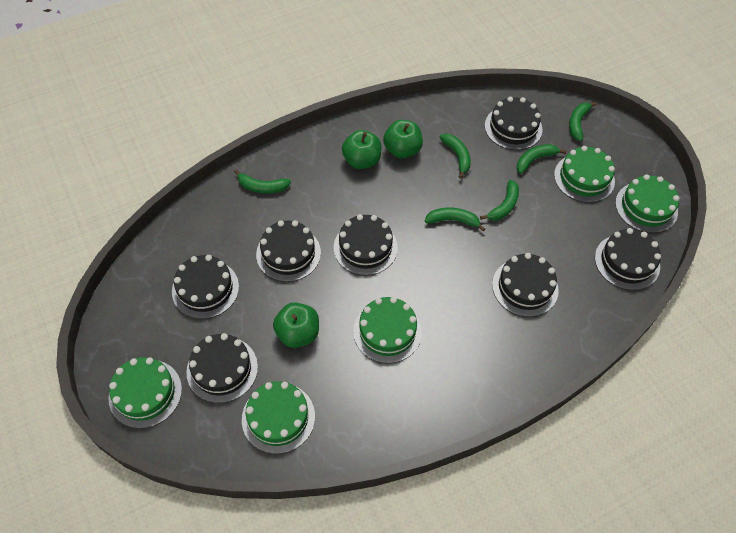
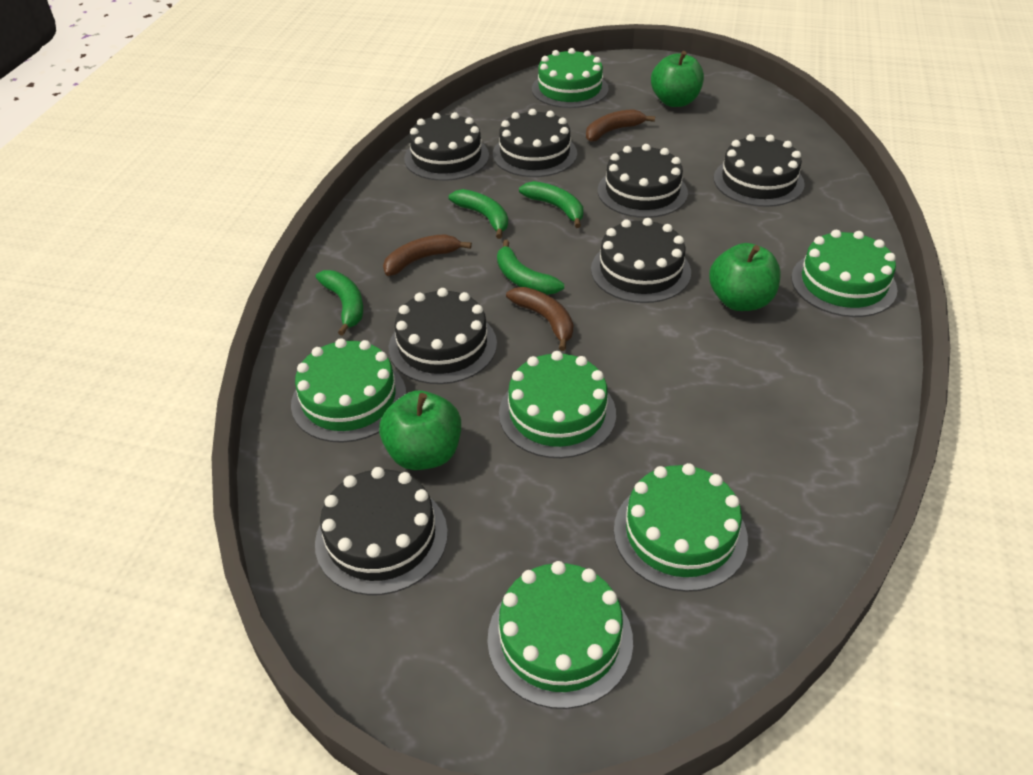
brown banana: none = 0 -> [383,234,472,276] [506,287,573,351] [586,109,655,142] = 3
green banana: [234,169,291,193] [425,207,485,231] [439,133,471,179] [480,180,519,220] [517,144,567,174] [569,102,597,141] = 6 -> [315,270,363,336] [449,189,508,239] [497,240,564,295] [519,181,583,228] = 4
green cake: [108,357,182,428] [242,381,315,454] [353,297,422,363] [554,146,615,203] [615,174,680,233] = 5 -> [291,338,406,443] [487,561,633,709] [499,351,616,458] [532,48,609,108] [614,463,748,592] [791,230,897,317] = 6

